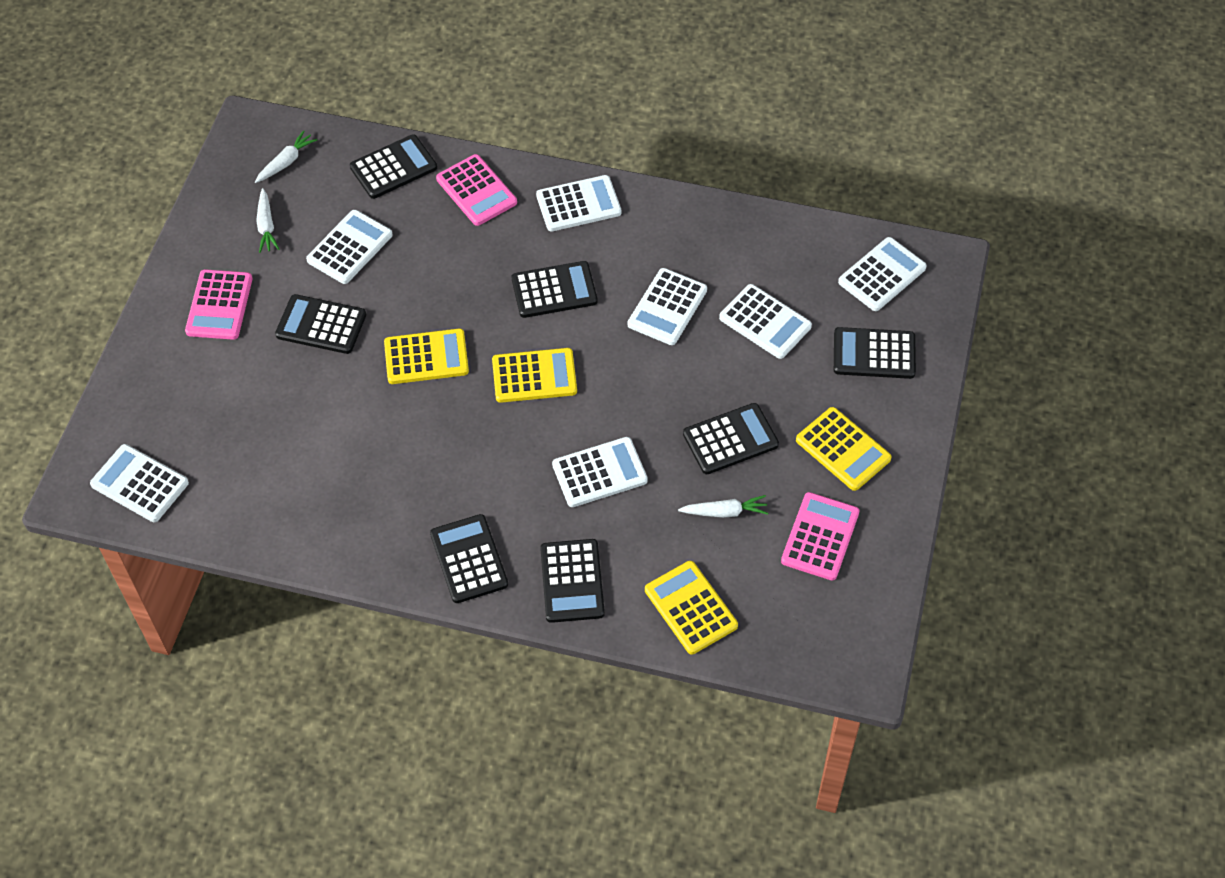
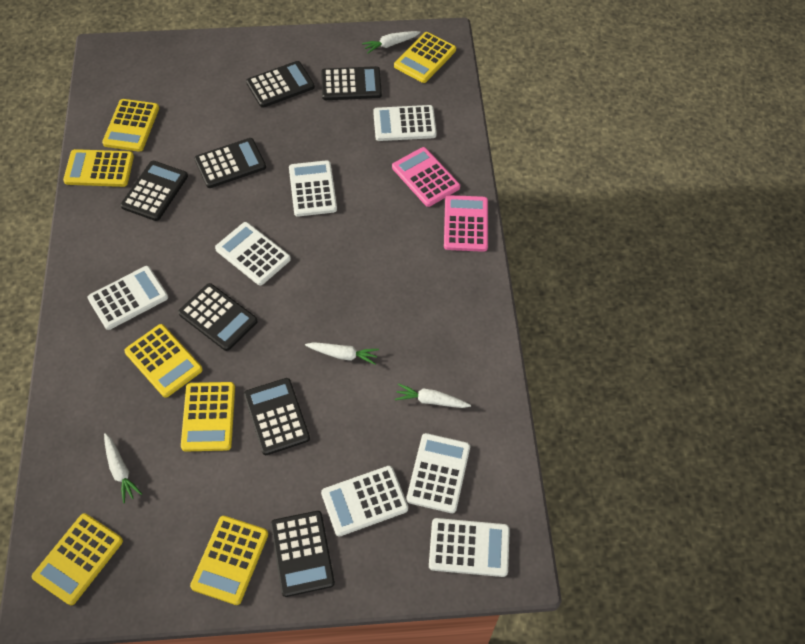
pink calculator: [185,270,252,340] [436,154,517,226] [781,492,860,581] = 3 -> [392,147,460,207] [444,195,488,252] = 2
white carrot: [255,130,317,183] [256,188,279,253] [678,495,768,518] = 3 -> [104,433,142,503] [305,342,379,365] [362,31,420,53] [395,383,471,408] = 4
yellow calculator: [384,329,469,384] [492,348,577,403] [645,561,738,654] [796,407,892,491] = 4 -> [32,513,123,605] [63,149,134,187] [102,99,159,152] [124,324,203,398] [181,382,235,452] [190,516,268,605] [394,32,456,83] = 7

